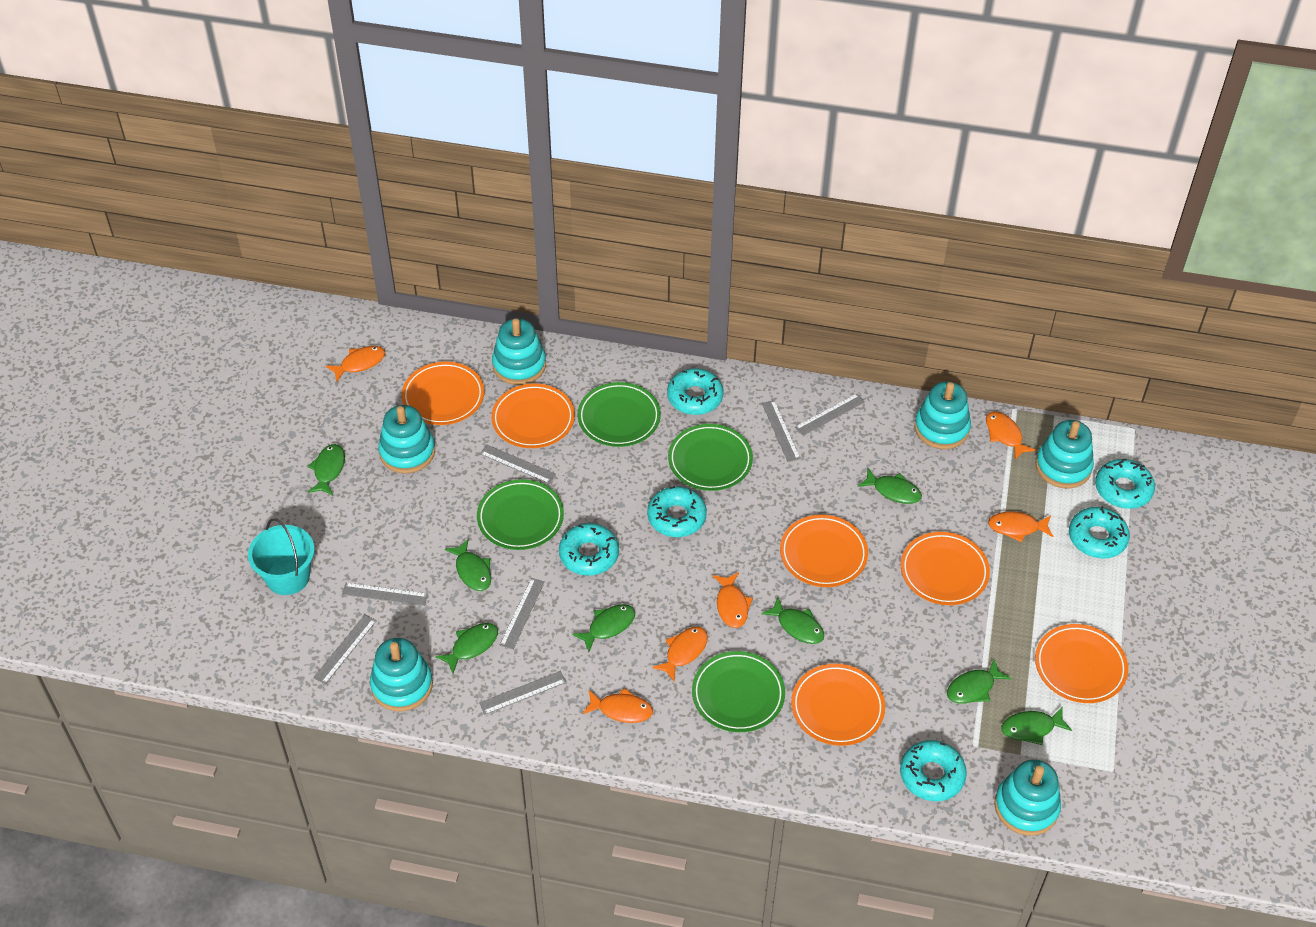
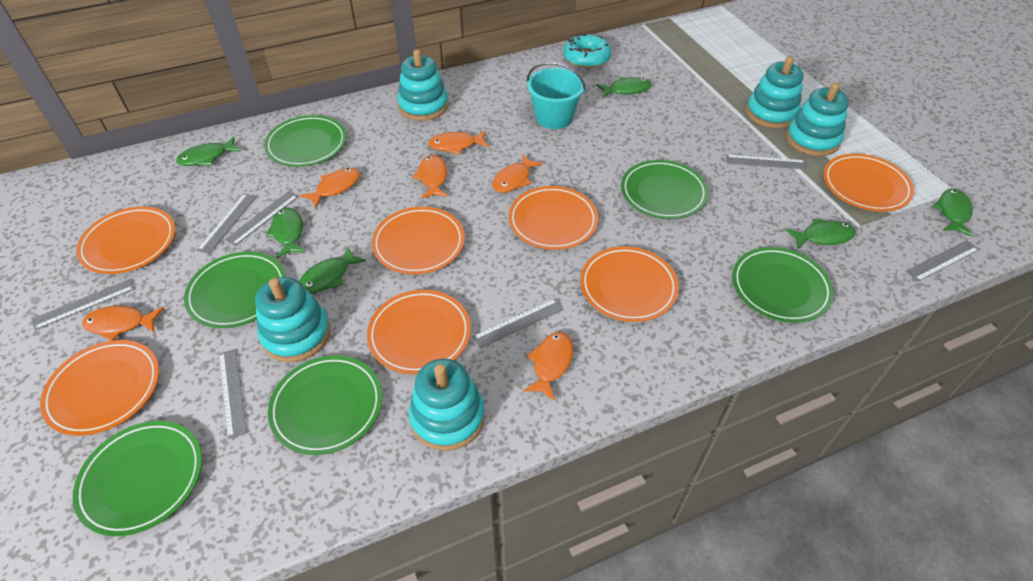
green fish: [308,444,345,495] [435,623,498,673] [445,539,491,591] [572,604,635,652] [761,597,824,644] [858,468,922,504] [947,659,1012,704] [1001,707,1072,745] = 8 -> [176,137,241,166] [265,208,305,258] [299,246,366,294] [596,77,651,98] [786,218,856,249] [933,189,973,237] = 6
green plate: [477,479,564,550] [577,382,661,447] [668,424,753,491] [692,651,785,732] = 4 -> [73,421,202,536] [184,252,286,328] [264,115,347,167] [268,355,382,455] [621,160,708,219] [732,247,834,323] = 6
orange plate: [402,362,484,425] [491,384,575,448] [780,515,868,587] [791,664,885,746] [901,532,990,605] [1035,624,1128,703] = 6 -> [40,340,159,436] [76,206,175,274] [367,290,471,374] [372,207,465,274] [509,186,598,250] [580,246,679,322] [823,154,914,212] = 7
turquoise donut: [559,523,619,576] [647,486,707,537] [667,368,723,415] [900,740,967,801] [1069,506,1130,558] [1095,459,1155,509] = 6 -> [563,34,611,68] = 1
turquoise stacking toy: [370,638,433,711] [378,405,435,474] [492,318,546,385] [914,381,971,449] [994,759,1061,836] [1036,420,1094,489] = 6 -> [255,277,331,362] [397,49,448,121] [409,359,485,451] [746,56,804,128] [786,82,849,156] = 5

